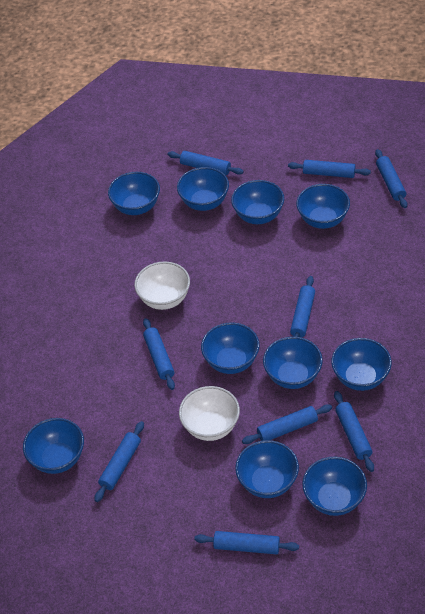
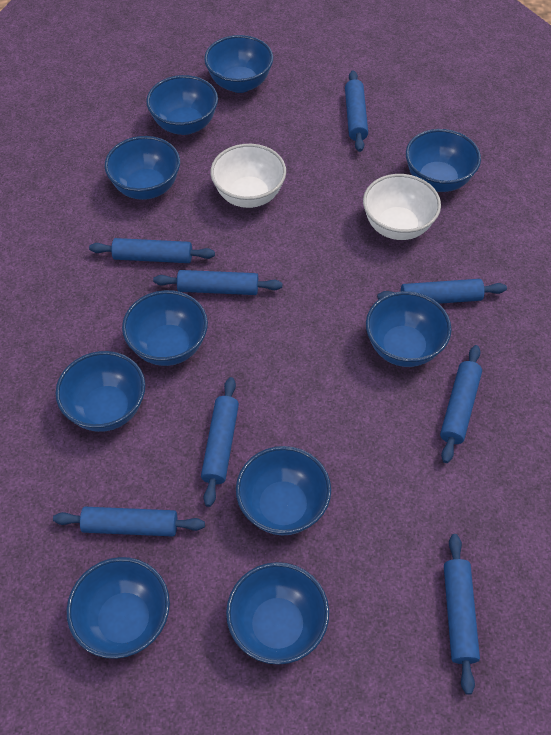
blue rolling pin: [94,421,144,502] [143,318,175,390] [168,151,244,175] [194,531,299,554] [242,404,332,444] [288,160,371,178] [290,276,315,338] [334,391,374,472] [375,149,407,208] = 9 -> [53,507,205,536] [89,238,215,263] [153,270,282,295] [201,377,239,507] [345,70,368,152] [377,279,507,304] [440,345,482,463] [444,534,480,695] = 8

